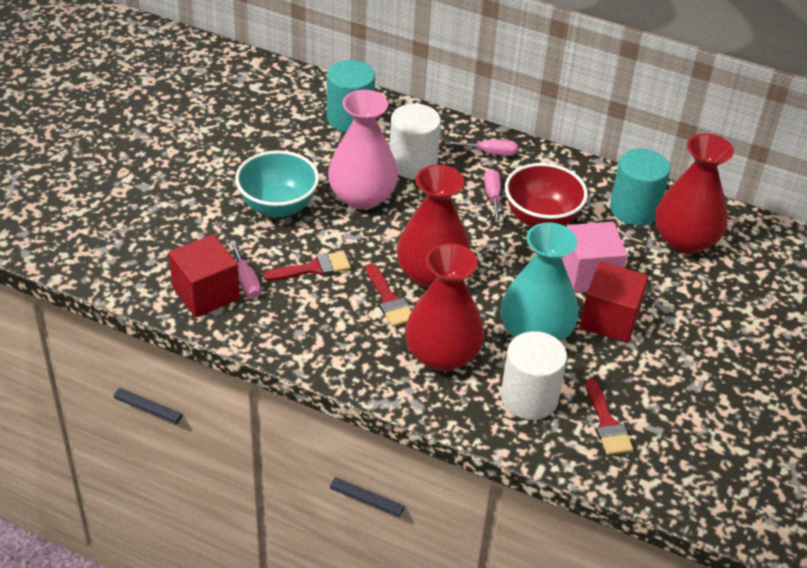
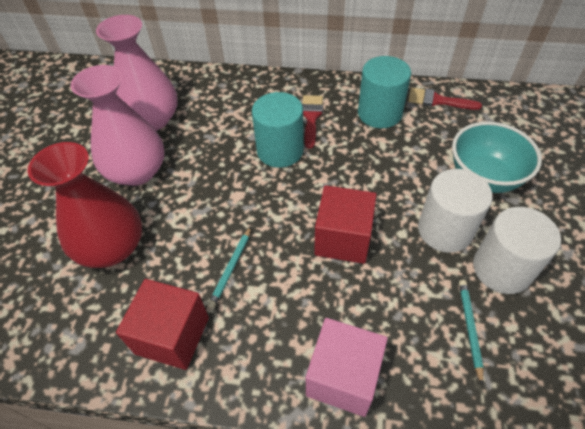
pink screwdriver: [230,240,261,298] [445,139,518,156] [484,169,501,222] = 3 -> none = 0
pink vase: [328,90,398,210] = 1 -> [71,65,165,186] [96,15,178,131] = 2
red bowl: [505,163,588,227] = 1 -> none = 0
red brush: [263,251,351,281] [366,264,411,327] [586,379,633,455] = 3 -> [302,95,323,148] [408,88,482,110] = 2
red vase: [397,165,471,288] [405,243,484,371] [655,133,734,254] = 3 -> [27,142,142,268] = 1
turquoise pencil: none = 0 -> [208,227,251,309] [459,280,484,386] = 2
turquoise vase: [501,222,578,342] = 1 -> none = 0

